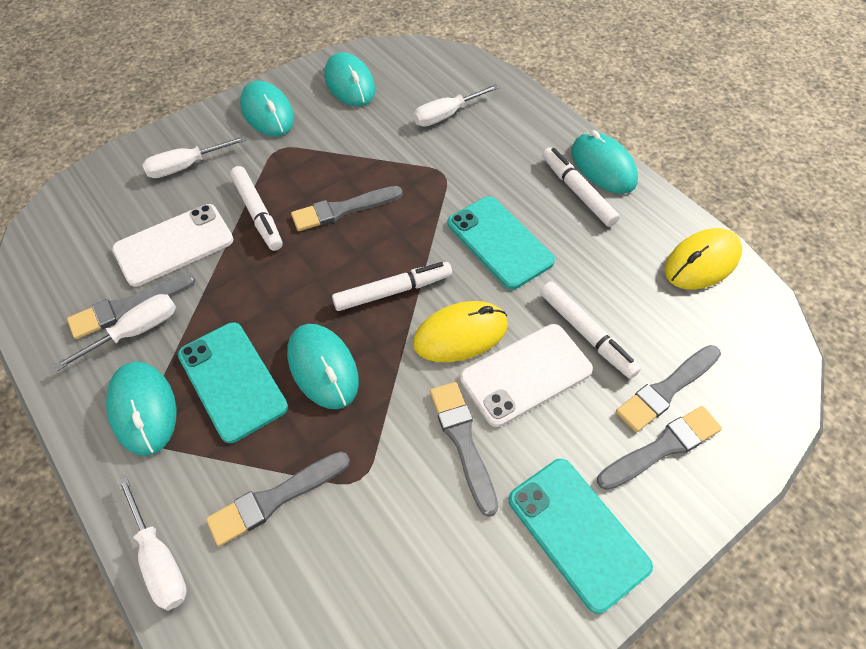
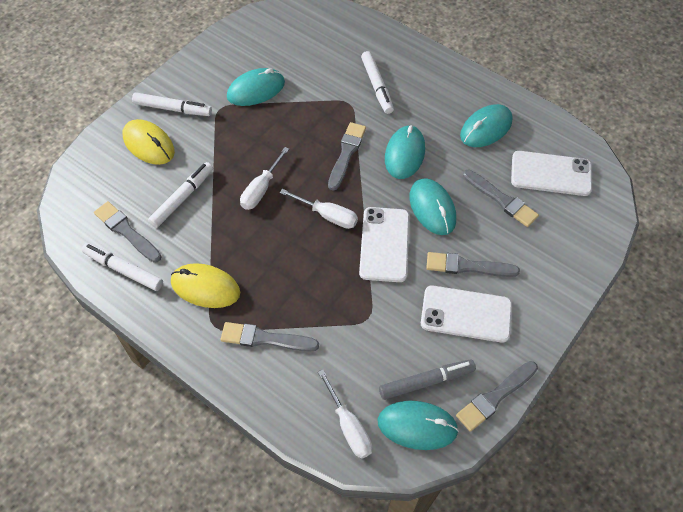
grey marker: none = 0 -> [379,359,476,400] = 1
turquoise phone: [178,322,288,443] [448,197,555,289] [508,459,653,614] = 3 -> none = 0
white phone: [112,204,234,287] [460,324,593,427] = 2 -> [359,207,409,282] [421,285,512,343] [511,151,592,196] = 3
white screwdriver: [54,294,176,371] [117,476,187,611] [142,136,247,178] [413,84,499,127] = 4 -> [240,147,289,210] [280,189,358,229] [318,369,372,459] = 3

